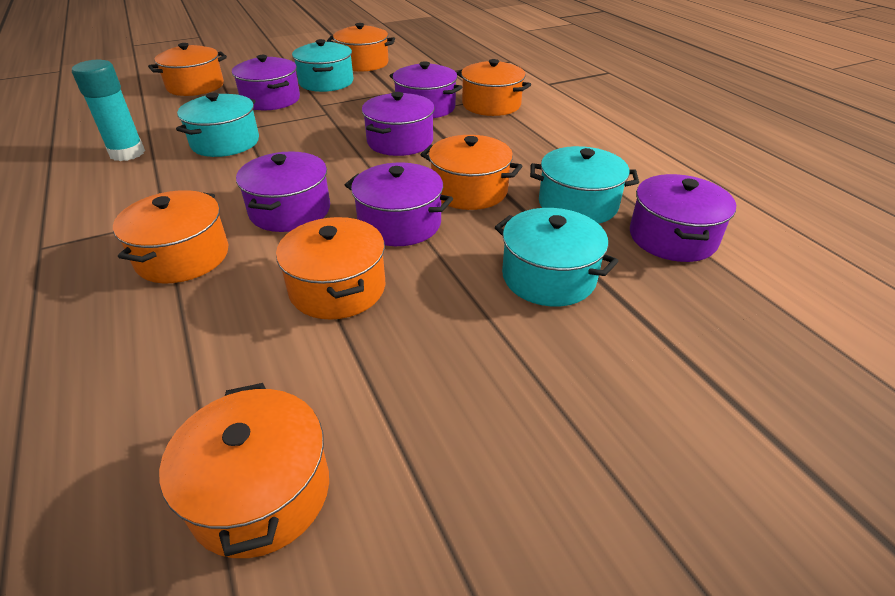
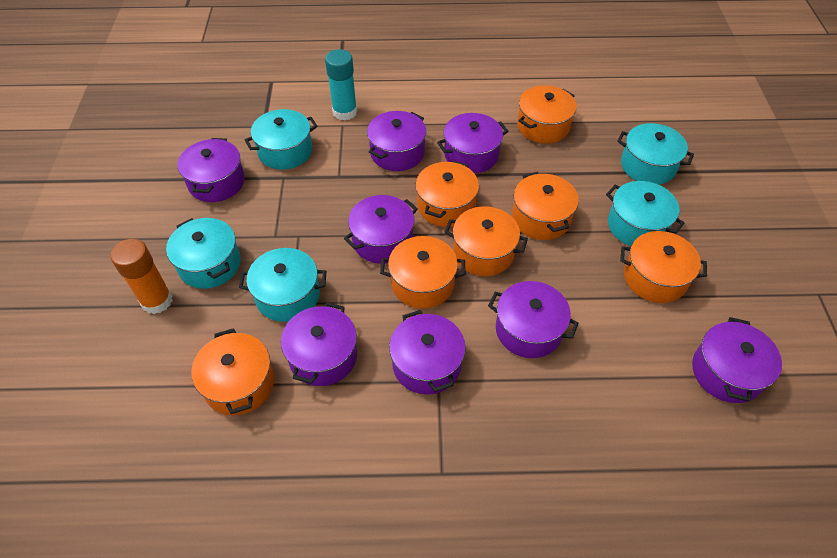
orange glue stick: none = 0 -> [111,239,173,314] = 1
purple pot: [232,55,300,110] [236,151,330,232] [345,162,453,246] [362,92,435,156] [389,61,462,118] [630,174,736,262] = 6 -> [178,138,245,202] [281,302,357,386] [344,195,418,264] [367,111,426,171] [389,310,466,395] [437,113,508,173] [488,281,579,358] [692,317,782,403] = 8
turquoise pot: [176,93,259,157] [292,39,353,92] [495,208,618,307] [530,146,639,224] = 4 -> [166,218,241,289] [239,248,326,322] [245,109,318,170] [606,181,685,246] [617,123,694,185] = 5

